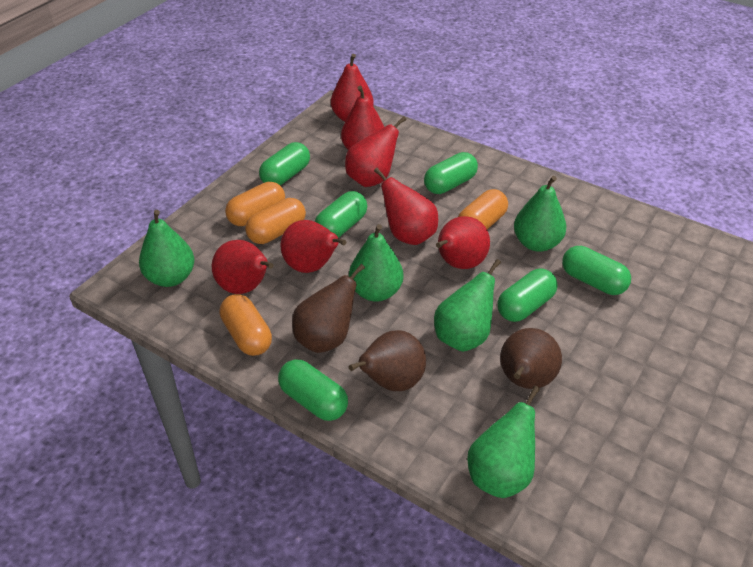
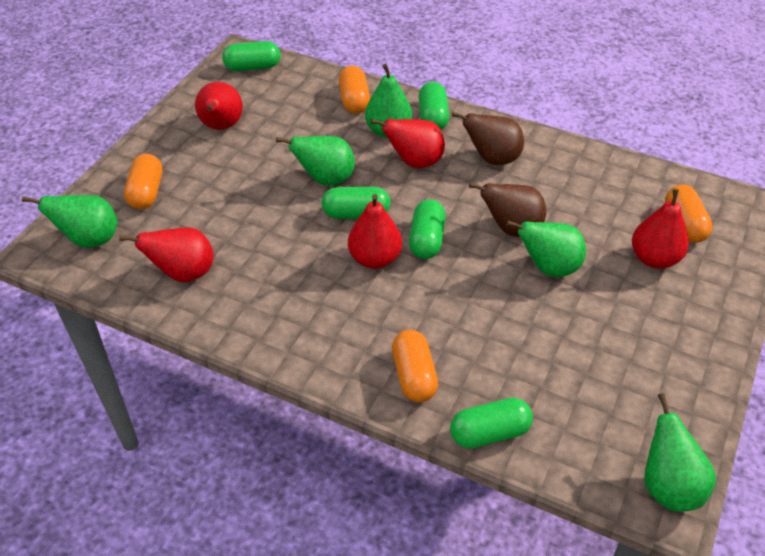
brown pear: [292,264,365,353] [349,330,426,391] [500,328,562,389] = 3 -> [452,112,524,165] [469,182,546,237] = 2
green capsule: [259,142,310,185] [278,359,348,421] [315,191,367,238] [424,152,478,194] [497,269,558,322] [562,246,631,295] = 6 -> [222,41,280,71] [322,187,391,219] [409,200,446,259] [419,82,449,130] [450,398,533,449] = 5
red pear: [212,240,274,294] [280,220,347,273] [331,54,374,122] [341,86,384,150] [345,116,407,187] [374,168,438,245] [436,216,490,269] = 7 -> [119,228,214,282] [195,82,243,130] [348,194,402,269] [371,119,445,168] [632,189,689,269] = 5

